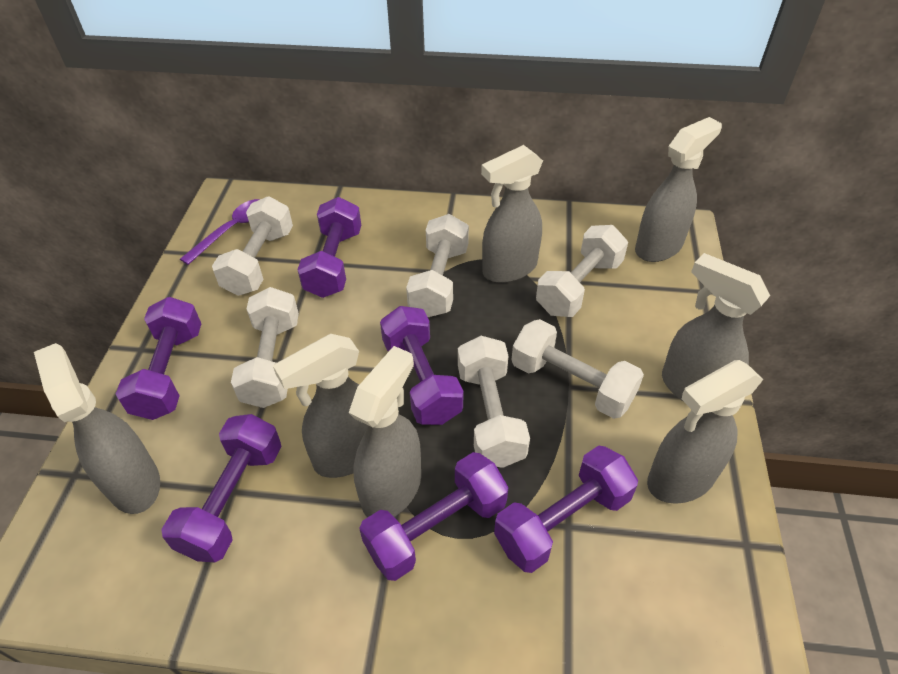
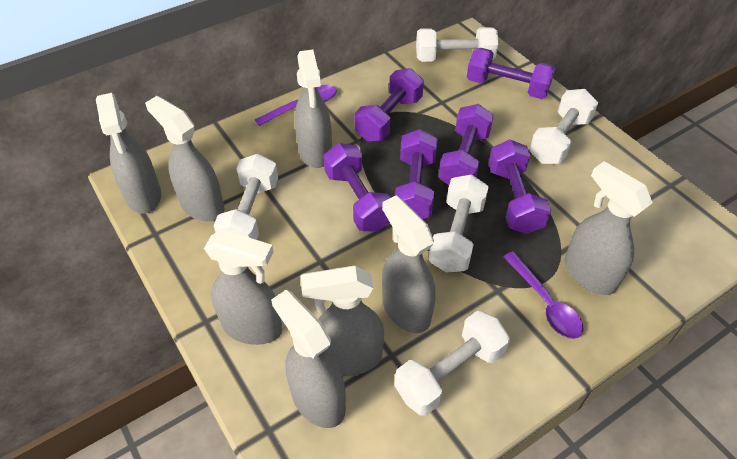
grey spray bottle: [34,343,160,514] [273,334,368,478] [349,346,421,517] [481,145,543,283] [635,117,722,262] [647,360,763,504] [662,253,770,402] = 7 -> [96,93,161,214] [145,96,225,221] [204,229,282,345] [271,290,346,428] [295,50,332,168] [301,266,384,376] [382,196,436,333] [564,161,653,295] = 8
purple spoon: [180,199,260,265] = 1 -> [255,85,337,126] [503,252,584,339] = 2
white dumbbell: [212,196,293,296] [231,287,299,408] [406,214,469,317] [458,336,530,468] [512,319,644,419] [536,225,628,317] = 6 -> [213,154,278,240] [394,311,510,416] [416,27,498,62] [429,174,489,273] [529,89,598,164] = 5

